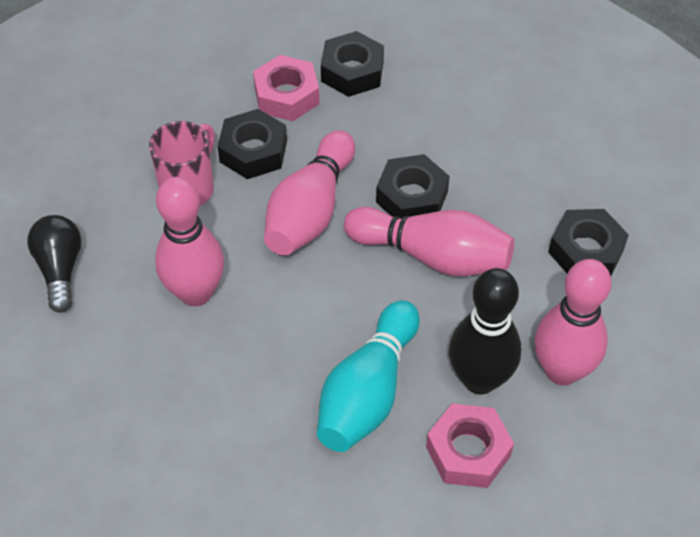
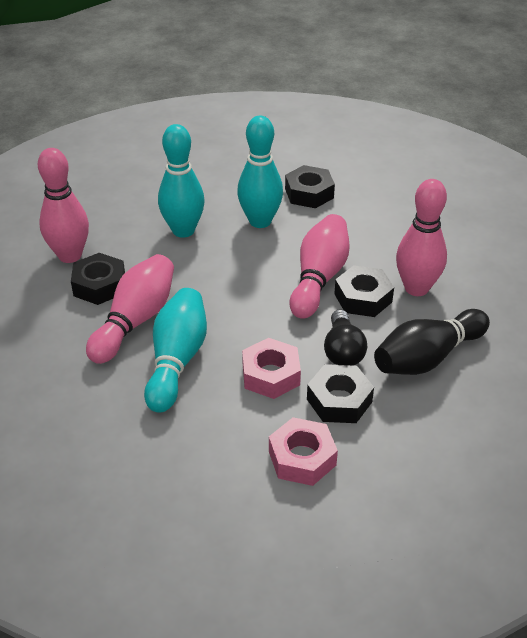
pink mug: [149,121,215,206] = 1 -> none = 0
turquoise bowling pin: [317,300,420,452] = 1 -> [144,288,207,413] [158,124,205,238] [237,116,283,228] = 3

